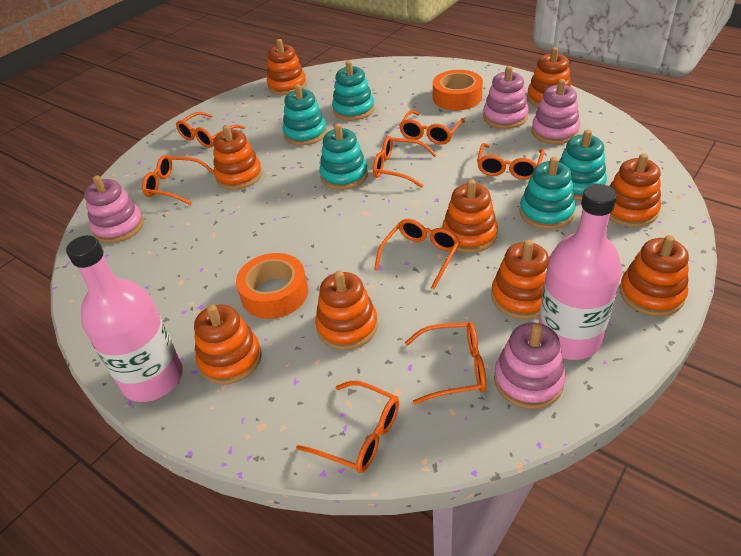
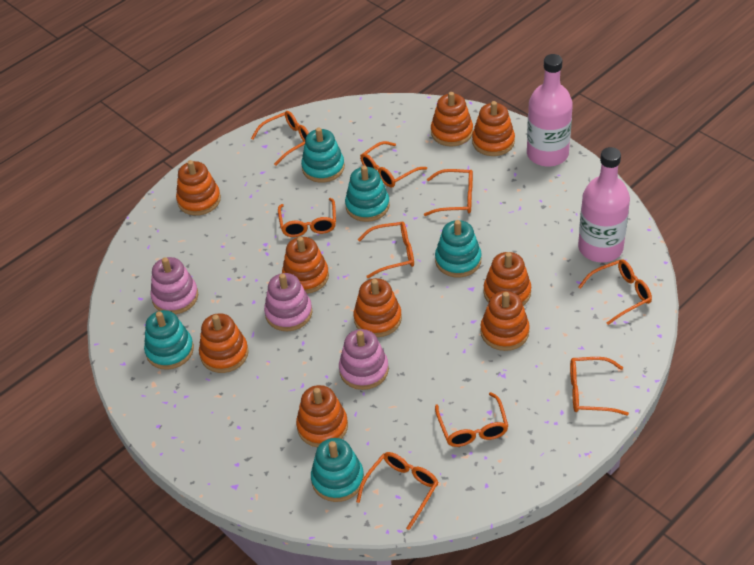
orange glasses: [142,155,214,205] [176,112,245,148] [296,381,399,473] [373,136,437,188] [374,219,460,289] [399,110,465,145] [405,322,486,404] [477,143,545,179] = 8 -> [251,111,309,166] [278,198,336,237] [356,452,439,530] [358,221,414,278] [360,141,427,188] [424,169,473,216] [435,392,508,447] [570,357,629,416] [578,259,652,325] = 9
orange tape: [236,253,308,319] [433,70,483,110] = 2 -> none = 0
pink stacking toy: [84,175,144,243] [483,66,529,129] [494,323,566,409] [532,79,580,144] = 4 -> [150,257,198,314] [264,273,312,331] [339,329,389,390] = 3

